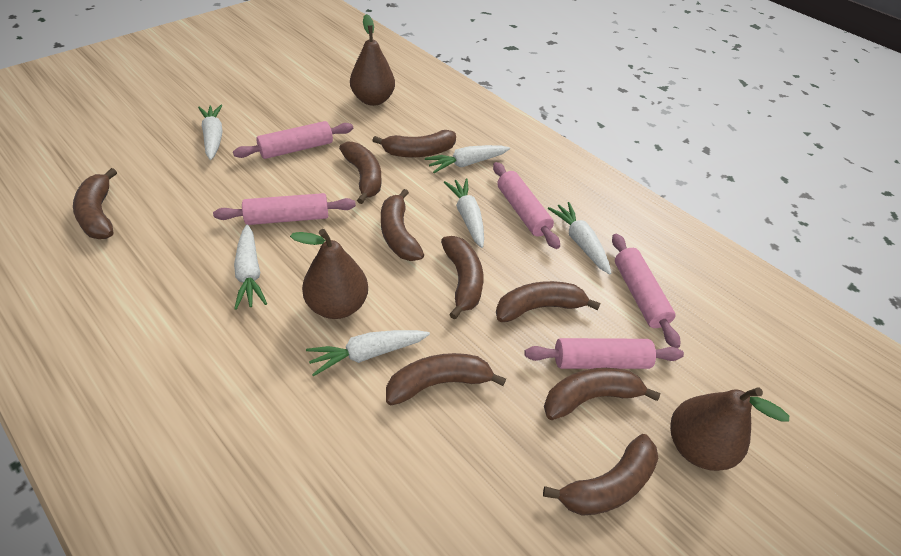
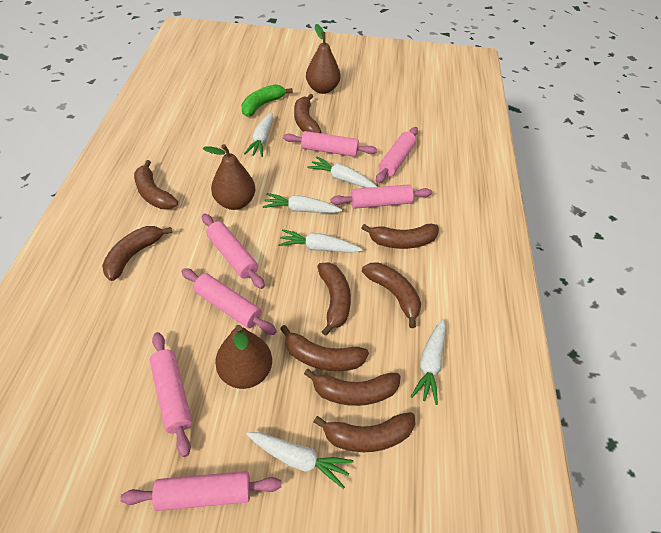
green banana: none = 0 -> [241,84,293,117] = 1
pink rolling pin: [213,193,356,225] [233,121,353,159] [493,162,560,249] [524,338,684,369] [612,234,680,348] = 5 -> [120,471,282,511] [150,332,192,457] [181,268,277,335] [202,214,265,289] [283,131,377,157] [331,184,432,209] [376,127,418,183] = 7

